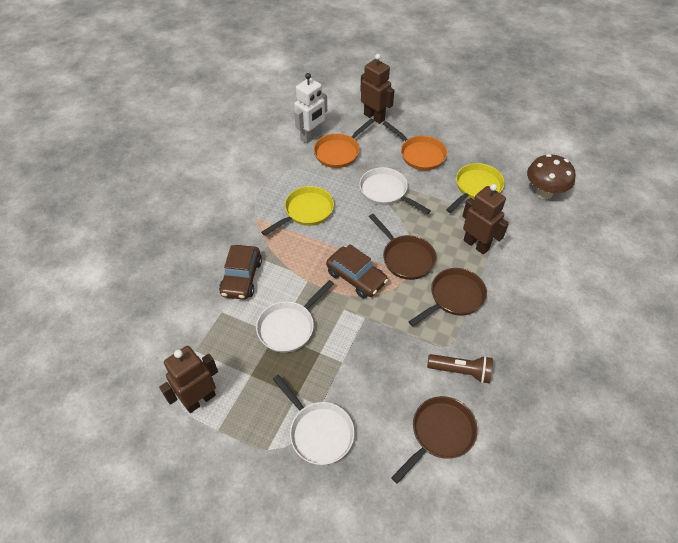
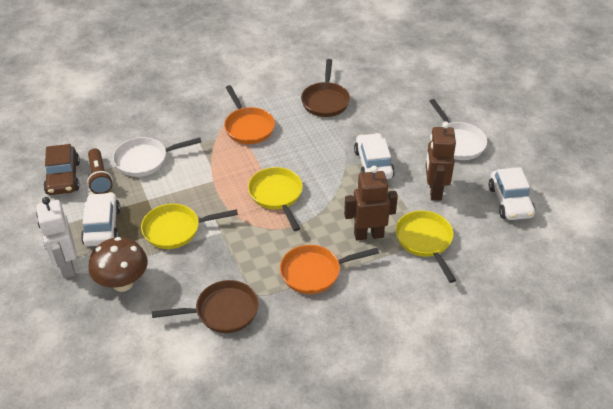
brown car: [219,245,262,300] [326,244,388,298] = 2 -> [44,144,80,195] = 1
brown pan: [369,214,436,280] [391,396,478,484] [408,268,487,326] = 3 -> [152,280,259,333] [301,59,350,117] = 2
brown robot: [159,346,218,413] [360,54,394,124] [462,184,509,254] = 3 -> [344,166,398,241] [426,121,456,201] = 2
white car: none = 0 -> [81,192,121,246] [354,133,395,179] [488,167,535,220] = 3
white pan: [256,280,334,353] [273,375,355,465] [359,167,431,214] = 3 -> [113,137,201,177] [430,99,487,160] = 2
yellow pan: [261,186,334,236] [446,163,505,213] = 2 -> [141,204,238,249] [248,167,303,231] [395,210,456,283] = 3

